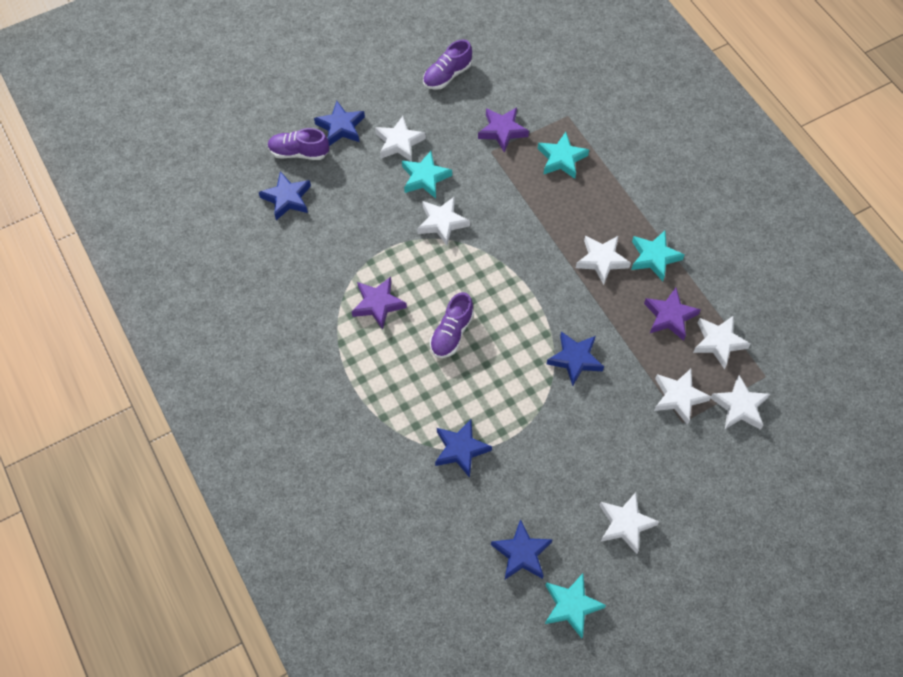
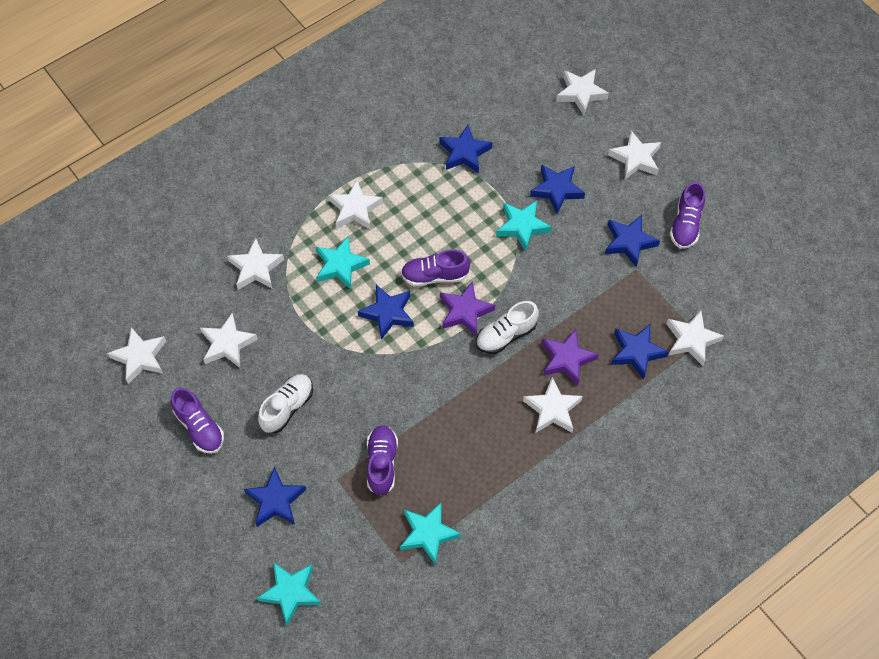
blue star: [259,171,311,220] [314,101,365,146] [435,419,492,478] [491,519,553,580] [547,331,604,386] = 5 -> [244,466,306,527] [358,285,414,340] [440,125,492,173] [530,165,585,213] [605,215,660,267] [611,324,669,380] = 6
purple shoe: [268,128,329,160] [423,39,472,90] [430,292,474,358] = 3 -> [171,388,224,454] [367,425,398,496] [401,250,470,286] [670,182,705,249] = 4
purple star: [352,277,407,330] [478,107,529,153] [644,288,701,341] = 3 -> [440,281,495,337] [542,329,599,385] = 2
white shoe: none = 0 -> [258,374,313,433] [476,301,539,354] = 2
white star: [375,116,426,162] [417,196,470,246] [576,235,631,285] [599,492,659,554] [654,369,712,425] [693,315,751,369] [711,375,770,430] = 7 -> [107,327,166,384] [200,313,258,368] [227,238,284,290] [328,180,383,229] [523,377,583,433] [556,69,609,115] [608,131,661,179] [666,310,724,366] = 8

